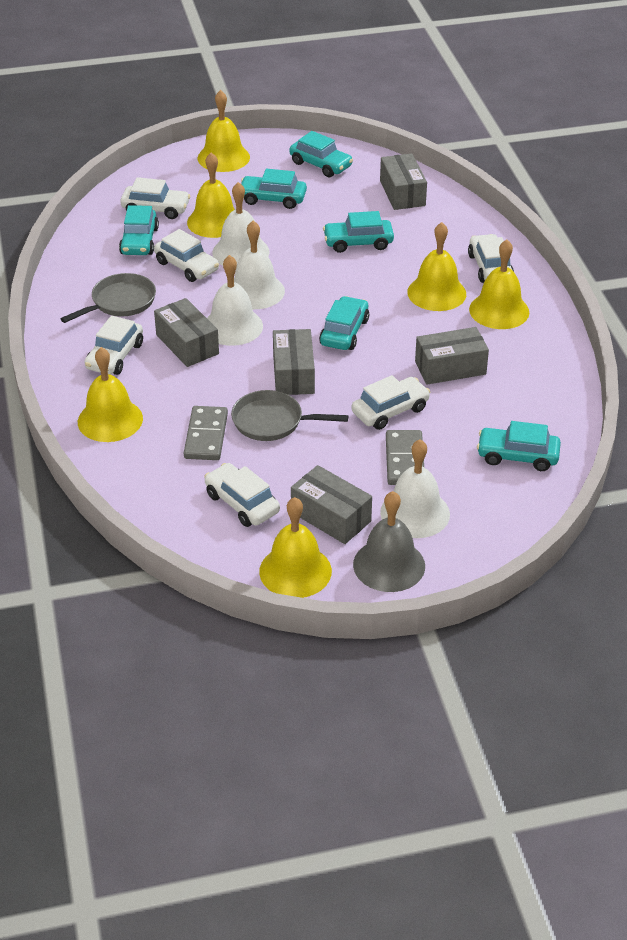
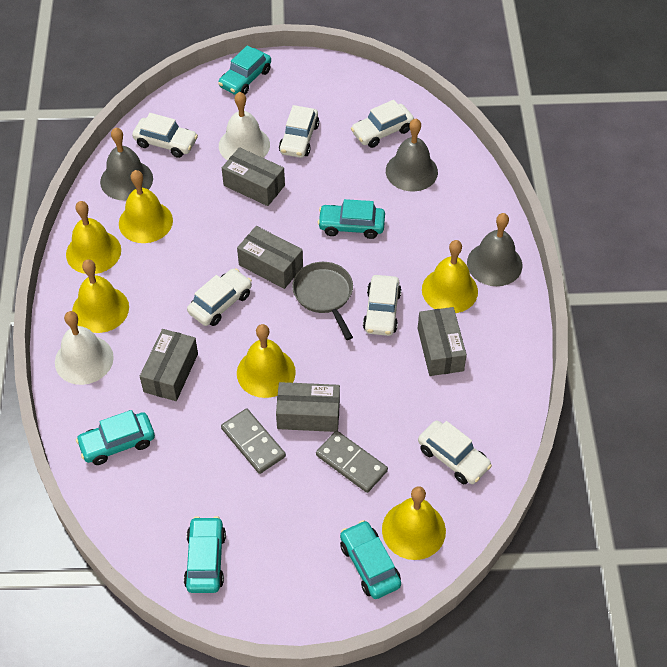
grey bell: [353,491,425,592] = 1 -> [100,127,153,200] [386,119,438,191] [467,213,522,286] = 3
grey pan: [60,273,156,323] [231,390,348,441] = 2 -> [292,262,353,340] = 1
turquoise car: [119,205,159,255] [241,169,307,209] [289,131,353,177] [319,296,369,350] [323,211,394,253] [477,421,561,471] = 6 -> [76,410,155,465] [184,516,226,593] [218,45,271,95] [318,199,385,239] [340,520,401,599] = 5
white bell: [207,255,263,346] [212,182,270,265] [234,221,285,309] [380,439,450,538] = 4 -> [55,311,114,385] [219,92,270,160] = 2

